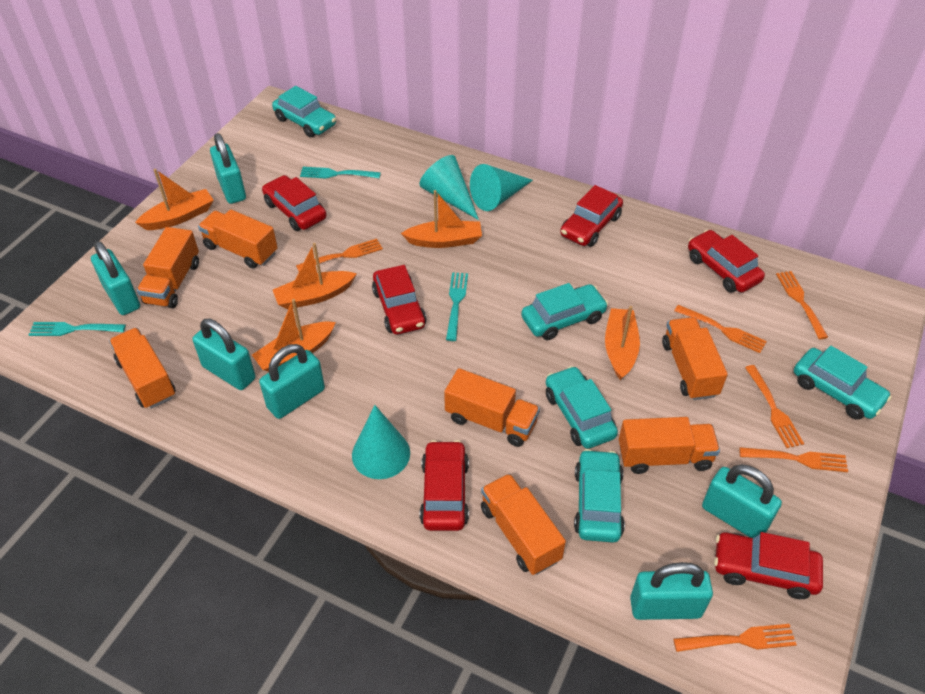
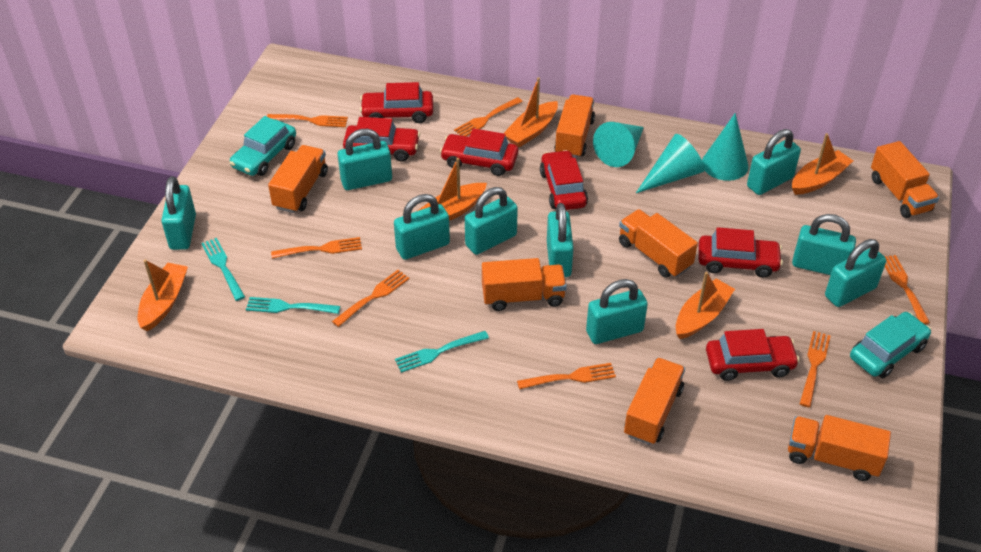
orange fork: [296,239,383,271] [674,305,767,353] [674,624,797,652] [739,447,848,472] [745,365,804,448] [776,271,828,339] = 6 -> [267,114,348,127] [271,237,362,259] [332,270,409,327] [454,97,523,136] [517,363,616,389] [800,331,831,407] [885,255,930,325] = 7
turquoise car: [272,86,336,138] [521,283,608,340] [546,366,618,449] [574,449,625,543] [794,345,892,420] = 5 -> [229,116,296,176] [850,312,931,378] = 2
turquoise padlock: [91,241,140,315] [192,319,255,390] [210,133,246,204] [259,344,325,419] [630,562,713,620] [702,464,782,538] = 6 -> [161,176,196,250] [338,129,392,190] [394,194,450,260] [465,187,518,255] [547,203,574,277] [586,279,648,344] [747,129,801,195] [792,214,856,275] [825,239,886,307] = 9

